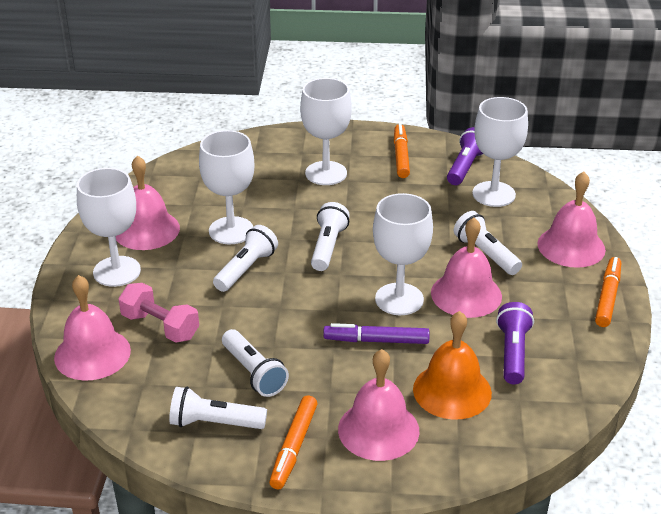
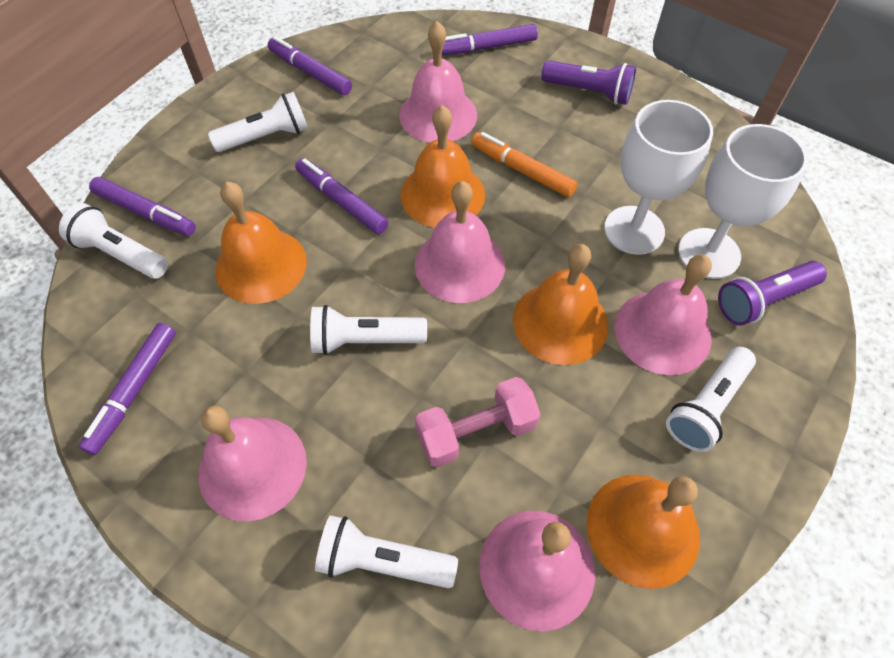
orange bell: [413,311,492,420] = 1 -> [215,182,307,304] [401,105,485,227] [513,244,608,365] [587,475,700,589] = 4
orange marker: [269,395,317,489] [394,123,410,178] [595,257,621,327] = 3 -> [471,132,577,197] = 1
purple marker: [323,323,430,344] = 1 -> [79,323,176,455] [89,177,196,236] [268,36,352,95] [295,158,388,234] [442,24,538,55] = 5
white goblet: [77,168,141,287] [199,130,255,244] [300,78,352,185] [373,193,433,315] [472,97,528,207] = 5 -> [604,100,713,255] [678,124,807,279] = 2

